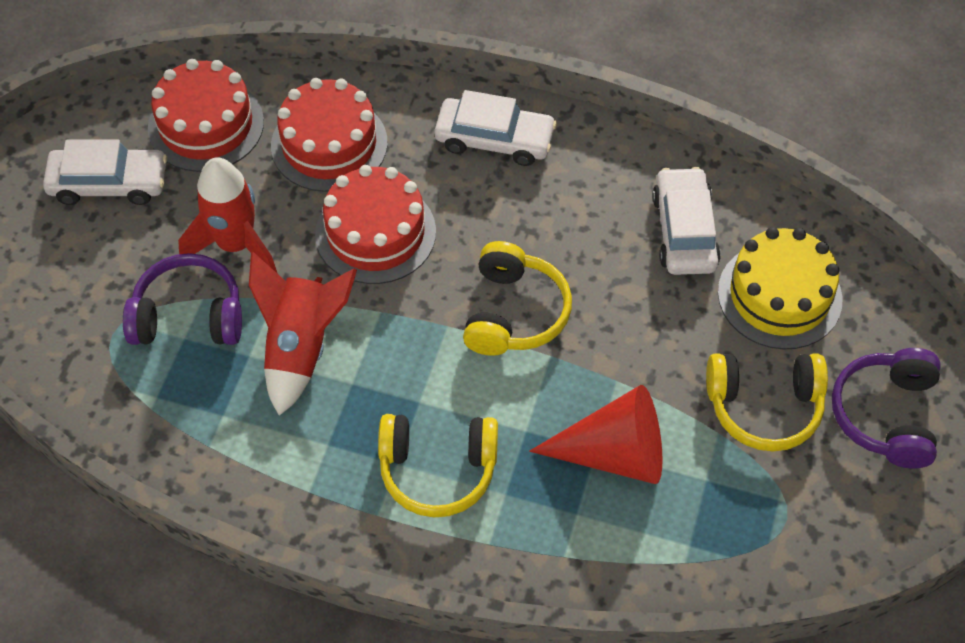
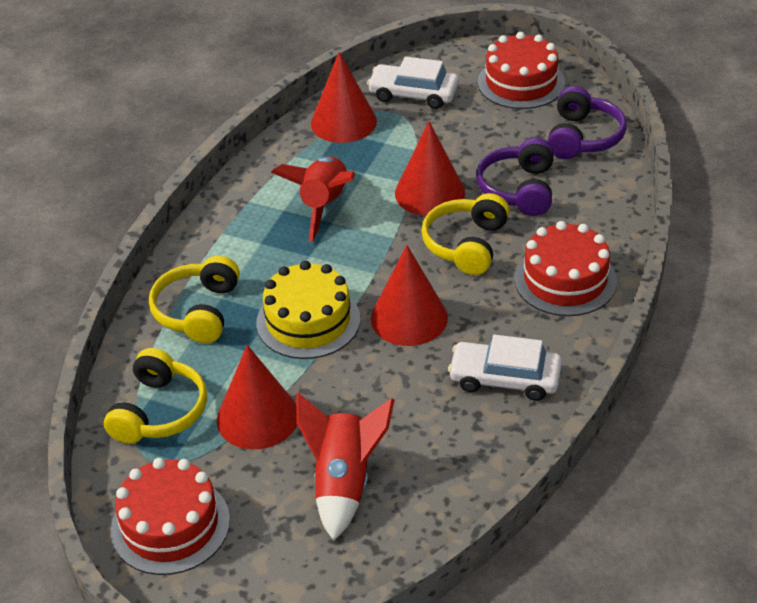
red cone: [529,385,663,484] = 1 -> [217,345,297,449] [311,52,377,143] [371,245,448,346] [395,121,465,216] = 4
white car: [43,140,167,205] [435,90,557,166] [652,167,721,275] = 3 -> [367,56,459,109] [448,335,562,401] = 2

